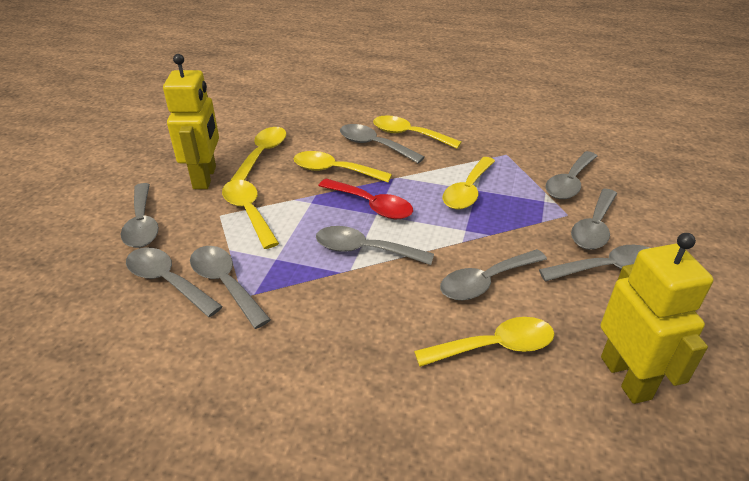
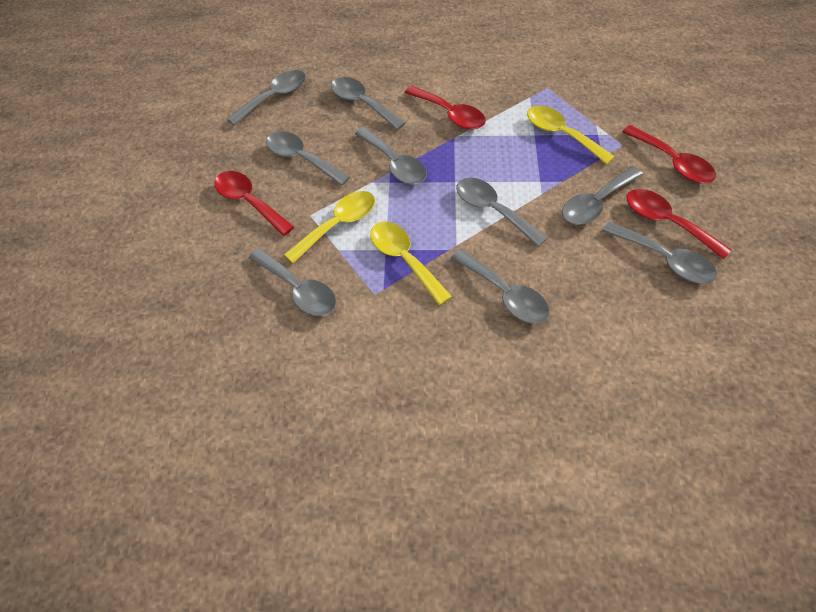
red spoon: [318,179,413,219] = 1 -> [215,171,294,236] [404,86,486,130] [622,125,716,183] [627,189,732,259] = 4
yellow robot: [163,54,219,189] [601,233,713,404] = 2 -> none = 0
yellow spoon: [222,180,279,249] [230,127,286,181] [294,151,392,182] [373,115,462,149] [414,317,554,367] [442,157,495,210] = 6 -> [284,191,375,264] [371,222,452,305] [527,106,615,164] = 3

